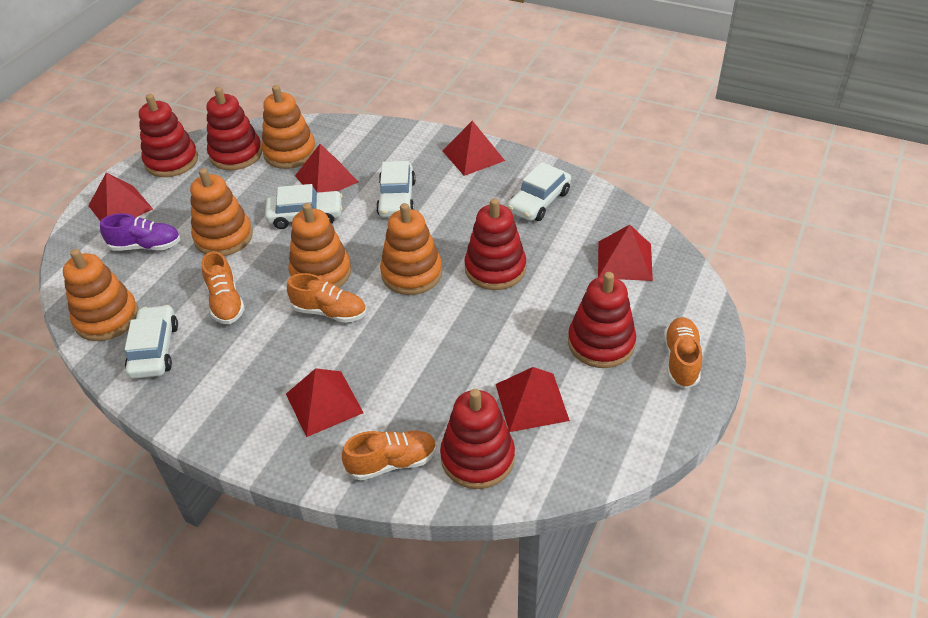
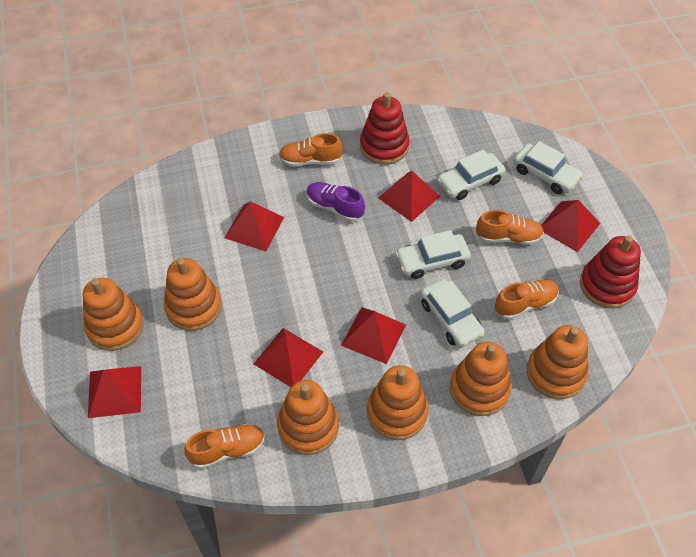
orange stacking toy: [63,249,138,341] [190,168,253,256] [262,85,316,169] [289,203,351,288] [380,203,443,295] = 5 -> [83,278,144,351] [164,258,222,331] [277,380,339,455] [367,365,428,440] [450,342,511,416] [526,325,588,399] = 6
red stacking toy: [139,94,198,177] [207,87,262,170] [440,389,515,489] [464,198,526,290] [568,272,636,368] = 5 -> [360,92,410,165] [580,236,641,308] = 2

